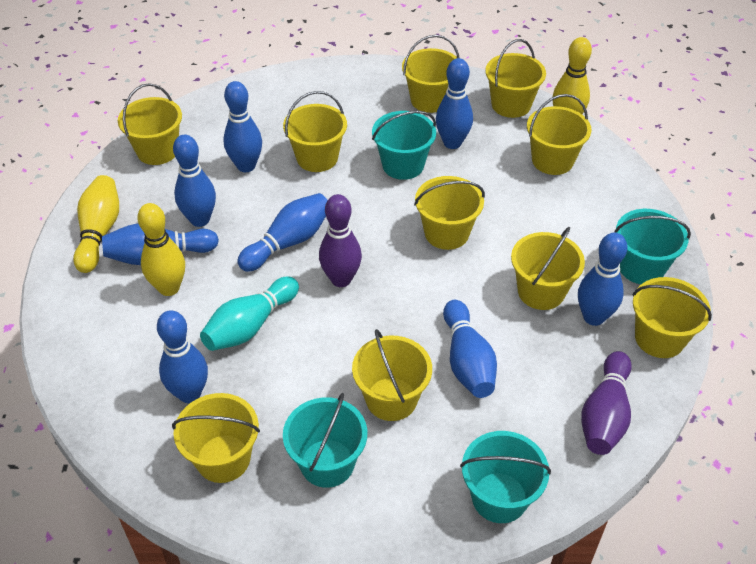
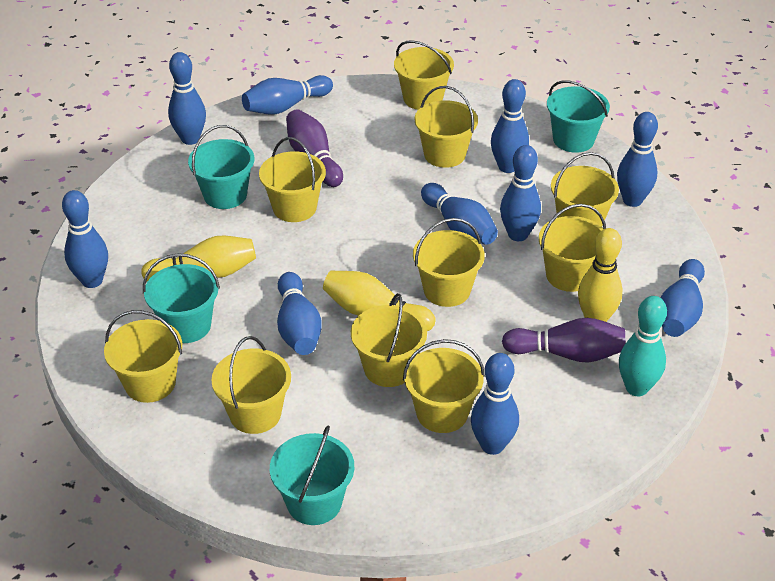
blue bowling pin: [102,224,219,265] [157,310,208,403] [173,135,216,227] [223,81,262,172] [237,193,328,272] [436,58,473,149] [443,300,497,398] [578,233,627,326] = 8 -> [62,190,108,288] [168,52,206,145] [242,75,333,115] [277,272,322,355] [421,183,498,245] [471,353,519,455] [491,79,529,173] [500,145,541,241] [617,112,658,207] [661,259,705,337] = 10

